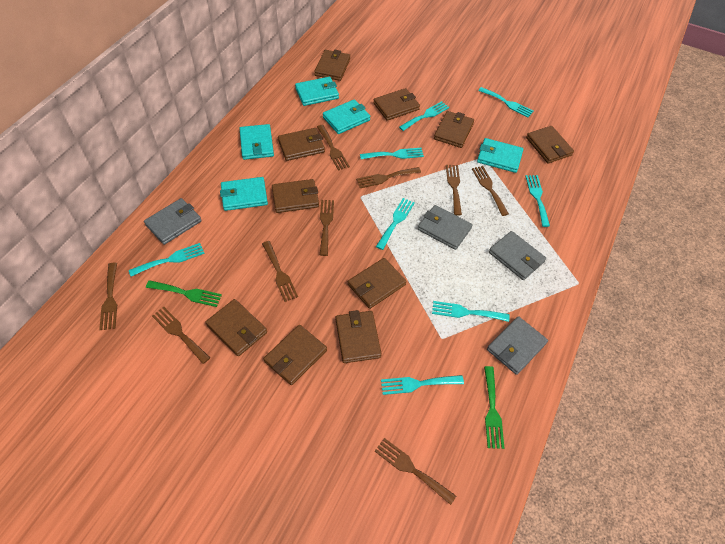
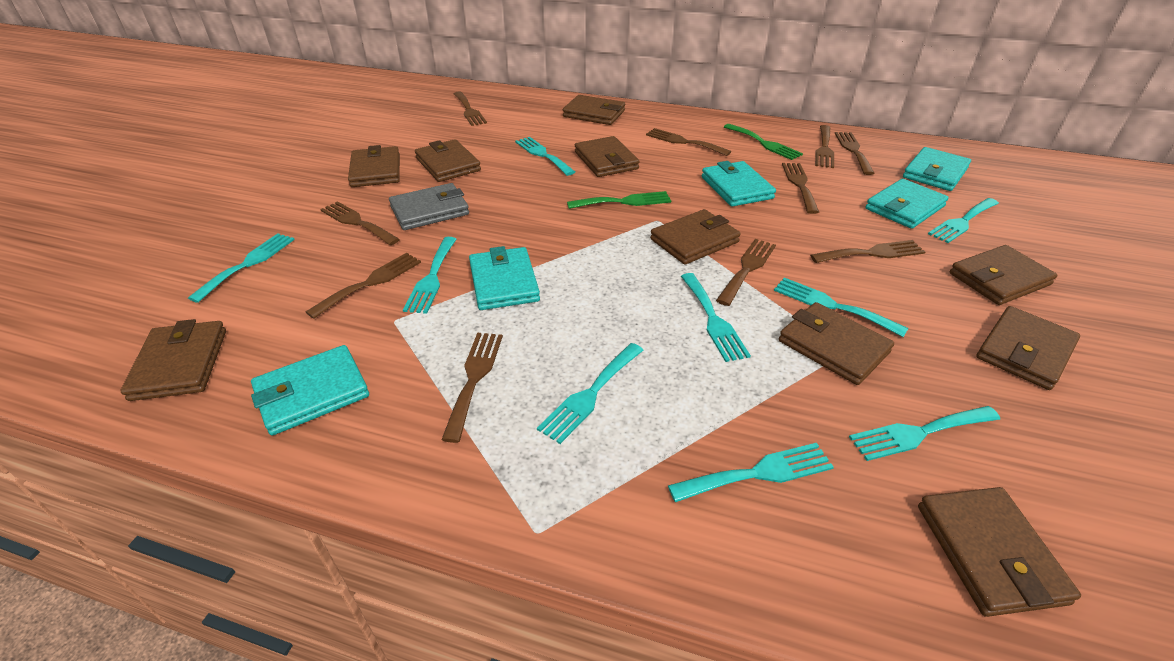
brown fork: [99,263,117,330] [152,307,210,364] [262,241,298,302] [317,125,350,171] [320,200,334,256] [356,167,421,188] [375,438,456,505] [446,165,462,216] [472,166,509,216] = 9 -> [306,253,421,319] [320,201,400,245] [441,333,503,443] [454,91,487,126] [646,128,731,156] [716,239,776,306] [782,163,819,214] [810,240,925,263] [815,125,834,168] [834,132,875,175] = 10
grey wallet: [144,198,202,245] [418,205,473,250] [487,316,548,375] [489,231,546,280] = 4 -> [389,183,469,230] = 1
turquoise fork: [129,243,205,276] [360,148,424,159] [376,198,415,250] [381,375,464,395] [399,101,449,131] [432,301,509,322] [478,87,534,117] [525,175,550,227] = 8 -> [188,233,295,303] [403,237,457,314] [515,137,575,176] [537,343,644,444] [668,443,834,502] [681,273,751,362] [774,278,908,337] [849,406,1000,461] [928,198,999,243] = 9

